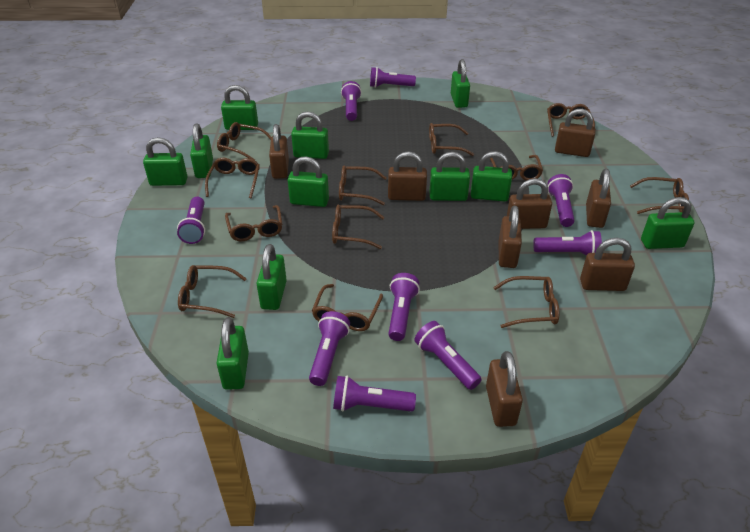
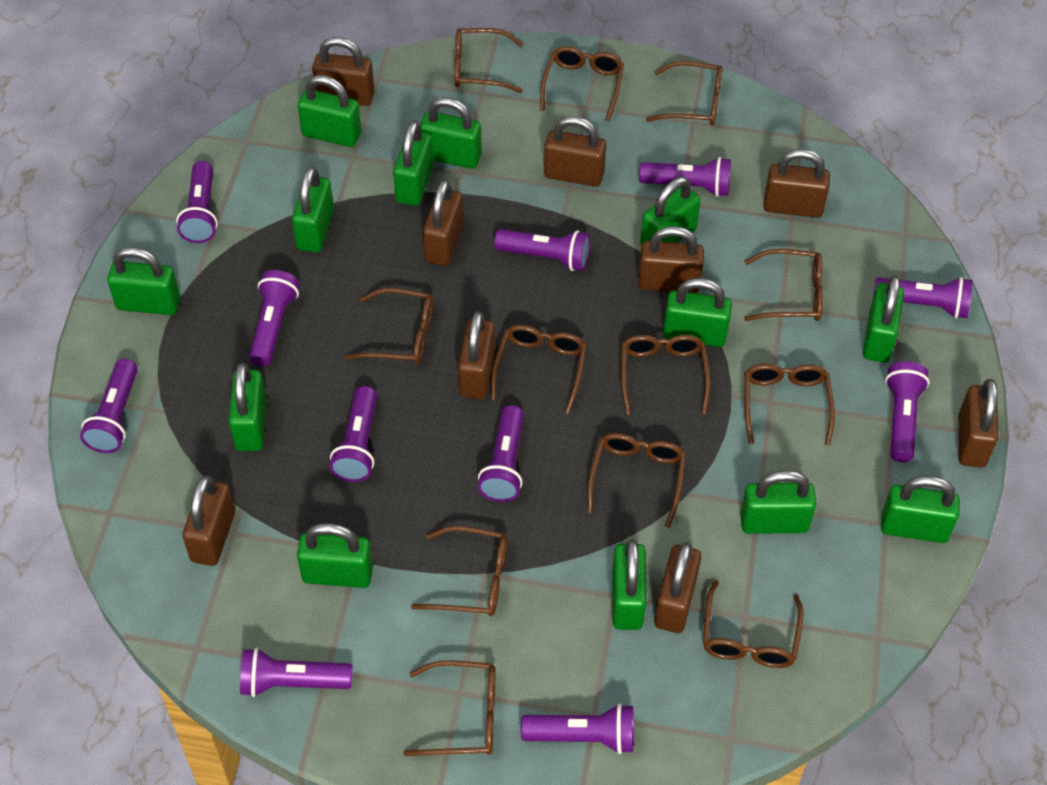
brown padlock: [269,124,289,179] [388,151,427,201] [486,351,523,427] [499,206,522,268] [507,178,552,229] [555,109,596,157] [580,238,635,291] [586,169,611,228] = 8 -> [182,475,235,566] [312,37,374,106] [423,180,463,266] [458,311,495,399] [544,116,606,187] [638,226,704,293] [654,542,701,633] [764,149,830,218] [958,379,998,468] = 9
green padlock: [143,137,188,186] [190,123,213,178] [216,317,249,390] [221,85,258,130] [257,244,287,310] [288,156,329,207] [291,112,329,159] [430,152,470,201] [451,59,470,108] [471,151,512,202] [641,197,695,249] = 11 -> [107,247,180,315] [229,363,267,451] [292,166,334,252] [297,523,373,588] [298,75,361,147] [393,120,433,206] [420,97,482,169] [612,539,647,630] [640,177,701,246] [663,278,732,347] [740,470,816,534] [863,275,904,363] [881,476,960,543] = 13
purple flashlight: [177,197,205,244] [309,311,350,386] [333,376,416,412] [341,81,362,121] [370,67,416,88] [388,273,420,341] [415,321,482,390] [533,230,602,256] [547,174,575,227] = 9 -> [80,359,137,453] [176,161,218,243] [240,648,353,697] [249,270,300,366] [330,386,377,482] [478,405,524,502] [494,229,590,271] [521,704,634,754] [639,157,731,197] [873,277,973,319] [885,361,930,462] = 11

